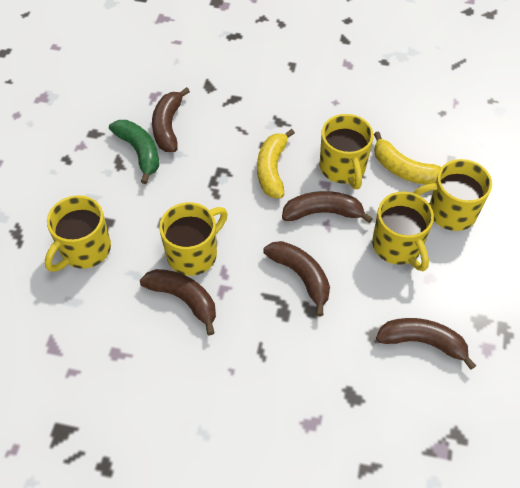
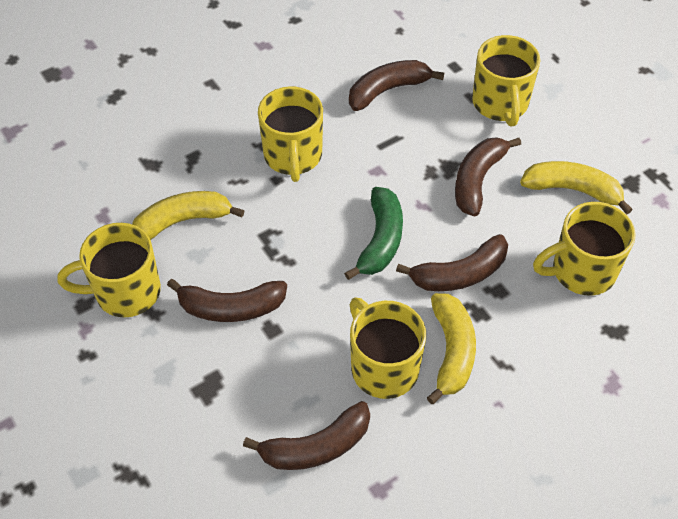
yellow banana: [257,129,295,198] [374,132,441,185] = 2 -> [132,191,245,240] [427,293,476,404] [520,161,633,215] = 3

